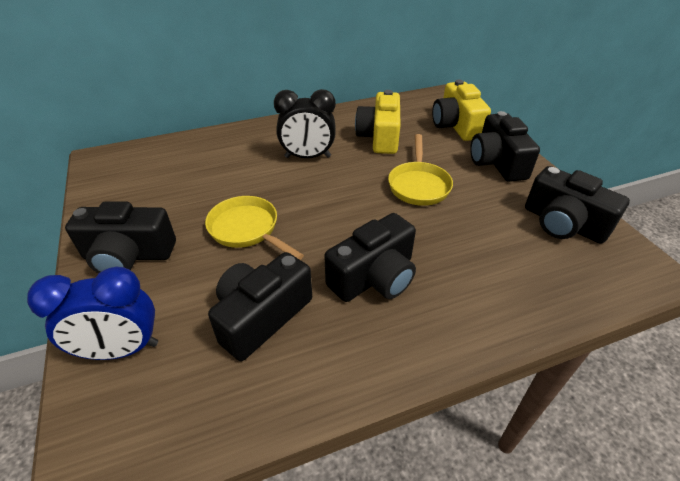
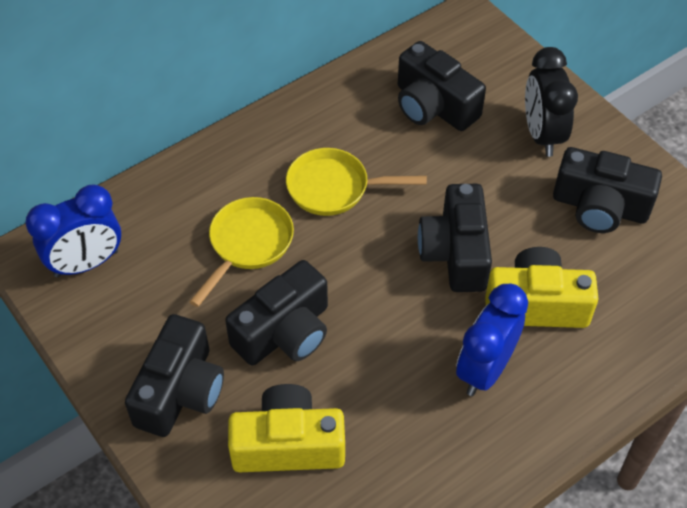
blue clock: [27,267,158,360] = 1 -> [25,184,121,277] [456,284,528,396] = 2

